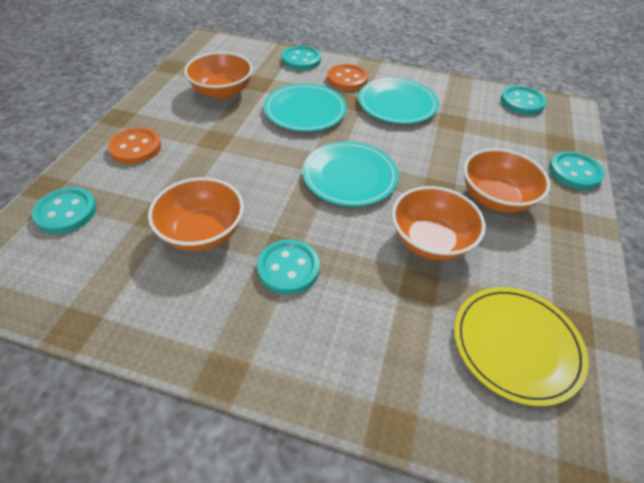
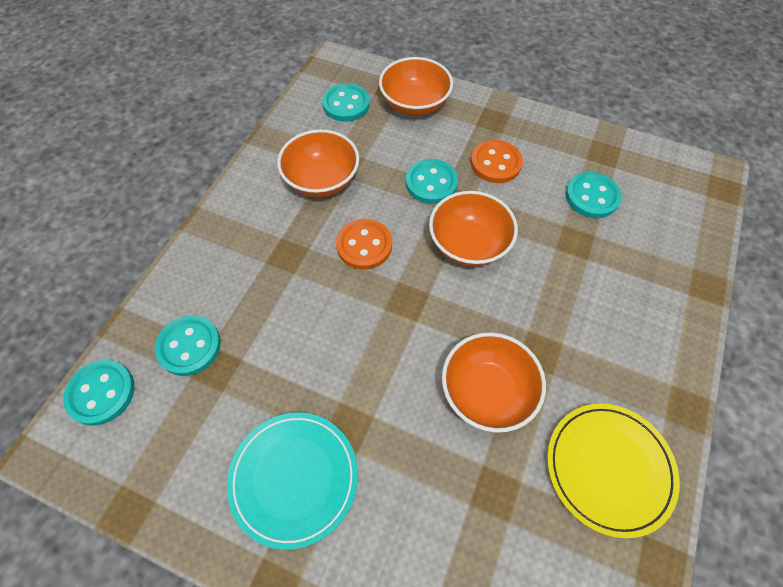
turquoise plate: [264,83,347,132] [303,142,398,206] [358,78,439,124] = 3 -> [227,412,358,550] = 1

